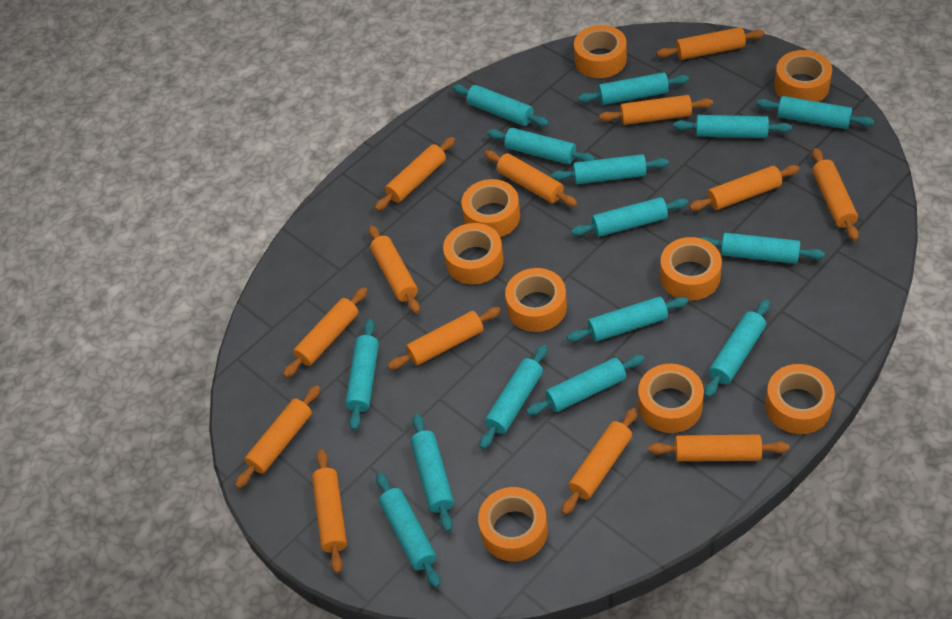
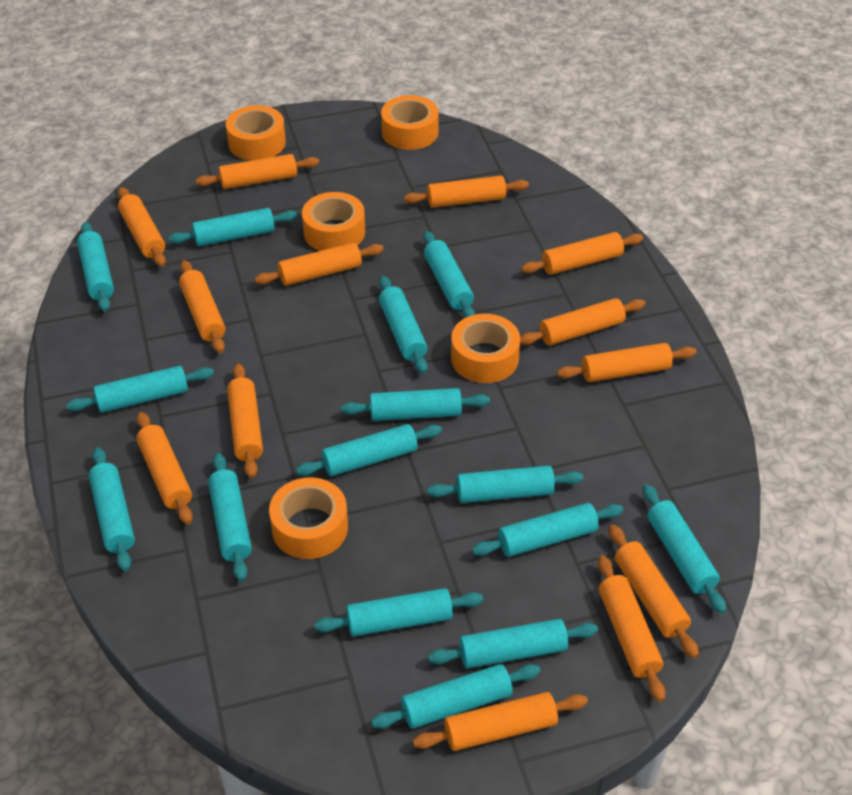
orange tape: [443,223,504,284] [462,179,520,237] [478,487,548,562] [505,268,567,332] [574,25,627,78] [638,364,704,433] [660,237,722,301] [765,364,835,434] [774,50,832,102] = 9 -> [226,105,286,161] [269,477,348,559] [302,192,365,251] [381,95,439,150] [451,314,520,383] = 5

